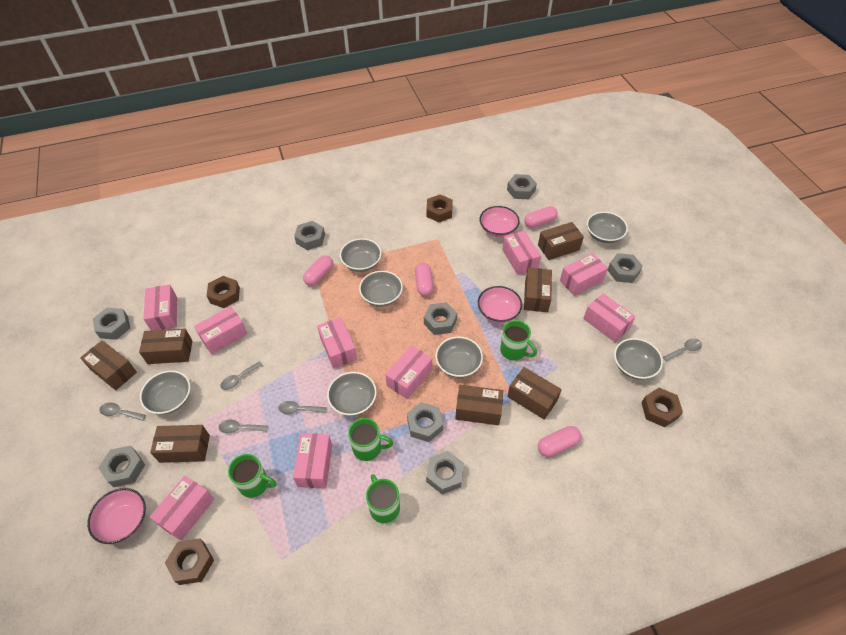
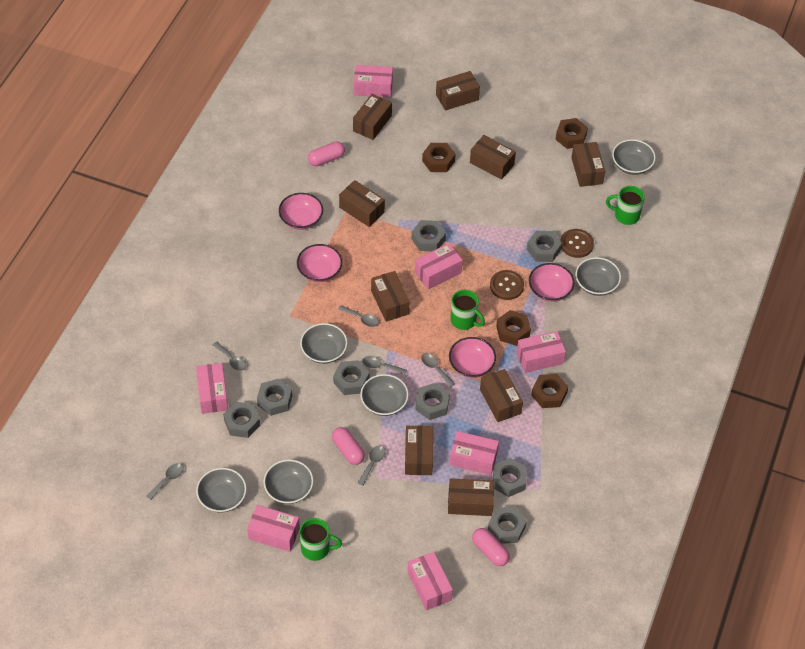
brown box: [80,340,137,390] [139,329,192,364] [150,425,210,463] [455,385,503,425] [507,367,562,420] [524,268,552,312] [538,222,584,260] = 7 -> [339,180,385,227] [353,94,392,140] [371,271,410,322] [405,426,433,475] [436,71,480,111] [448,478,494,516] [470,135,516,180] [480,369,523,422] [571,142,605,187] = 9
brown button: none = 0 -> [490,270,524,300] [560,229,594,258] = 2
green mug: [228,454,276,498] [348,418,393,461] [366,474,400,523] [500,320,537,361] = 4 -> [299,518,342,561] [451,290,485,330] [606,186,645,225] = 3
grey bowl: [140,370,190,414] [327,372,377,416] [340,238,382,272] [359,271,403,307] [436,337,483,378] [587,212,628,243] [614,338,663,380] = 7 -> [196,468,247,513] [263,459,314,504] [300,323,348,364] [360,374,409,416] [575,257,621,296] [612,139,656,175] = 6
grey spoon: [99,402,146,421] [219,420,268,434] [220,361,263,390] [279,401,327,414] [663,339,702,362] = 5 -> [147,463,184,500] [213,341,246,371] [338,305,379,327] [358,446,385,486] [362,356,407,375] [421,353,455,387] = 6
pink bowl: [87,488,146,544] [478,286,522,323] [479,206,520,237] = 3 -> [279,193,323,230] [297,244,342,282] [449,337,496,378] [529,263,574,302] = 4
pink box: [144,285,177,331] [150,476,214,541] [194,306,248,354] [293,433,332,488] [317,317,357,369] [385,345,432,399] [502,231,541,275] [560,253,608,296] [583,293,636,342] = 9 -> [196,363,228,414] [247,505,300,552] [354,65,393,98] [408,552,453,610] [415,243,463,289] [449,431,499,475] [516,331,566,373] = 7
pink capsule: [303,255,333,286] [415,263,434,296] [524,206,558,228] [538,426,581,457] = 4 -> [308,142,345,166] [332,427,365,465] [472,528,510,566] = 3

